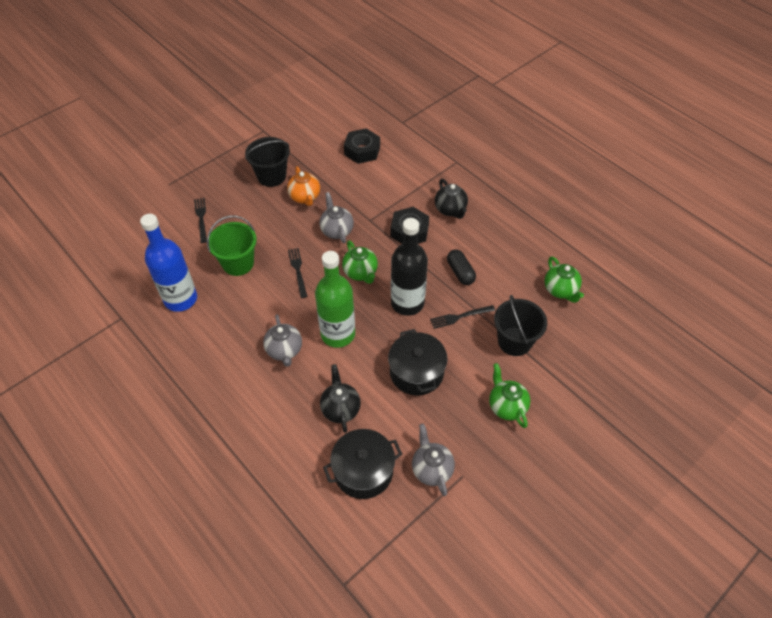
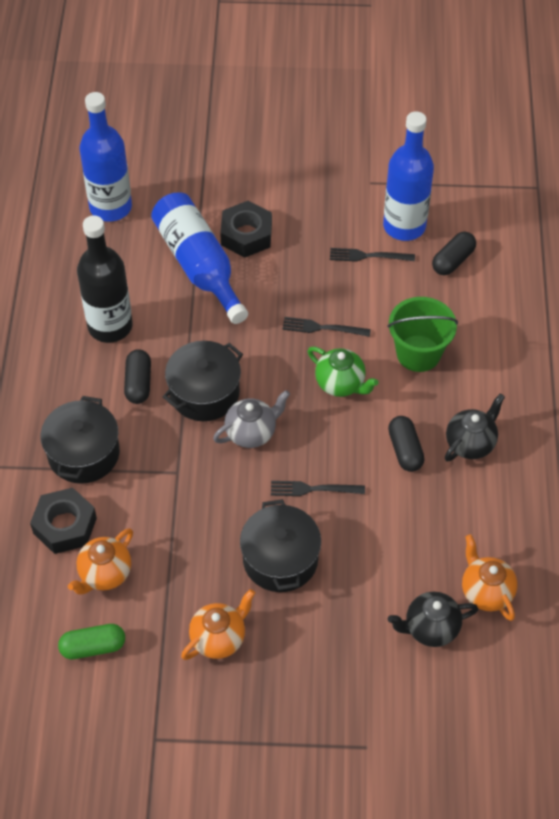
black bucket: [245,137,290,187] [494,295,547,356] = 2 -> none = 0
black capsule: [447,249,476,285] = 1 -> [124,349,151,404] [388,416,425,472] [432,232,476,275] = 3
black pot: [323,429,402,499] [388,329,447,395] = 2 -> [41,396,120,484] [163,341,243,421] [240,499,321,592] = 3
blue bottle: [140,214,197,312] = 1 -> [80,92,132,222] [151,192,248,324] [383,111,434,241] = 3
green bottle: [315,251,355,348] = 1 -> none = 0
green capsule: none = 0 -> [58,624,125,659] = 1
green teapot: [342,240,378,284] [489,363,530,428] [544,257,584,303] = 3 -> [308,346,379,397] = 1
grey teapot: [263,314,302,367] [320,192,354,243] [412,424,455,496] = 3 -> [213,390,290,448] = 1
orange teapot: [287,166,320,206] = 1 -> [68,528,133,595] [181,589,255,660] [462,534,517,621] = 3

